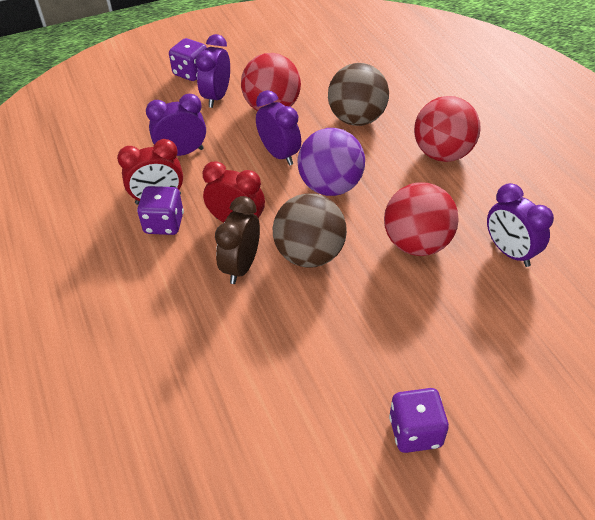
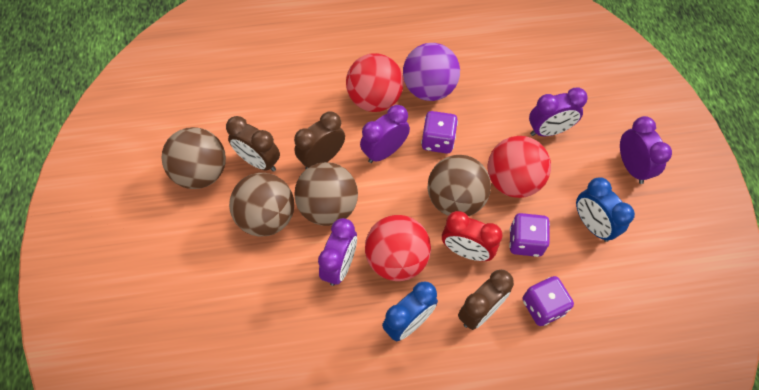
blue clock: none = 0 -> [382,281,438,341] [576,177,635,242] = 2
brown ball: [273,193,347,268] [328,63,389,126] = 2 -> [161,127,226,189] [229,173,294,237] [294,162,358,226] [427,155,491,216] = 4
brown clock: [215,196,260,284] = 1 -> [226,116,280,172] [294,111,345,169] [458,270,514,330] = 3
red clock: [117,139,183,205] [203,161,265,223] = 2 -> [442,211,503,261] = 1

